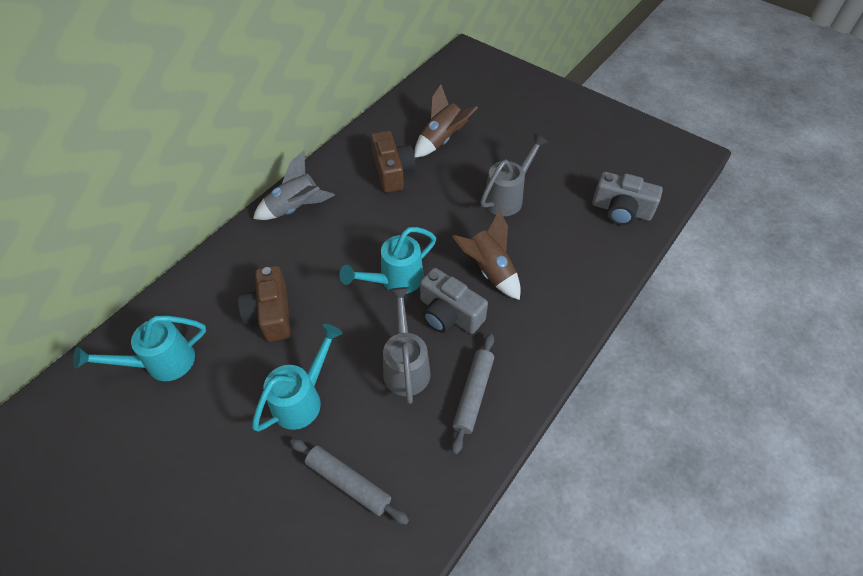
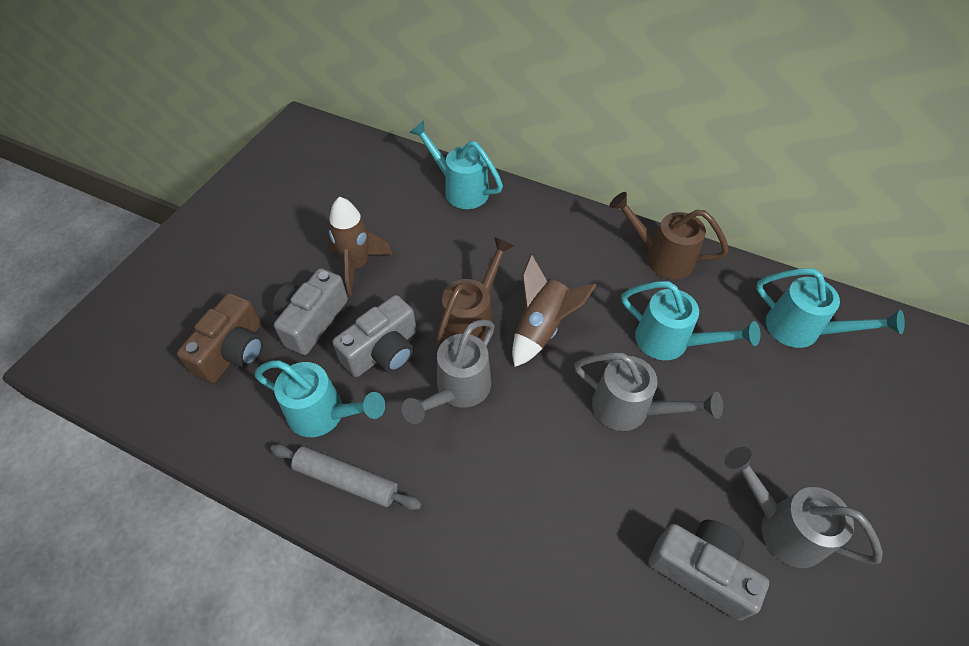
brown camera: [238,265,291,342] [371,131,416,193] = 2 -> [177,293,264,383] = 1
brown watering can: none = 0 -> [436,237,515,347] [609,192,729,279] = 2
grey camera: [420,268,488,334] [592,172,663,225] = 2 -> [272,268,348,355] [332,295,417,377] [649,520,769,621] = 3
grey rocket: [253,150,335,220] = 1 -> none = 0
grey rolling pin: [290,438,409,525] [452,334,494,454] = 2 -> [270,444,422,510] = 1
grey watering can: [383,287,430,404] [480,133,548,216] = 2 -> [402,319,495,424] [574,352,723,431] [725,447,883,568] = 3
turquoise watering can: [73,316,206,381] [252,324,343,432] [340,227,436,294] = 3 -> [255,360,385,437] [409,120,503,209] [621,281,760,360] [756,268,905,348] = 4

